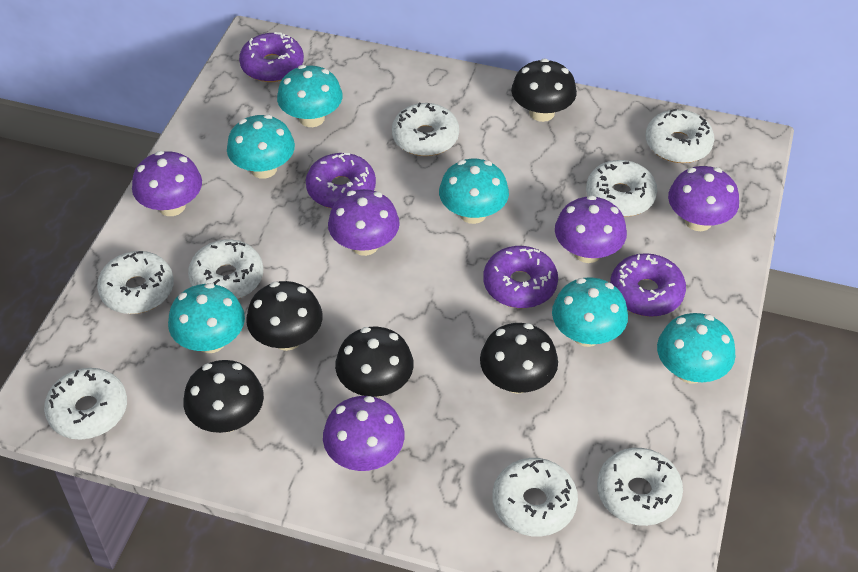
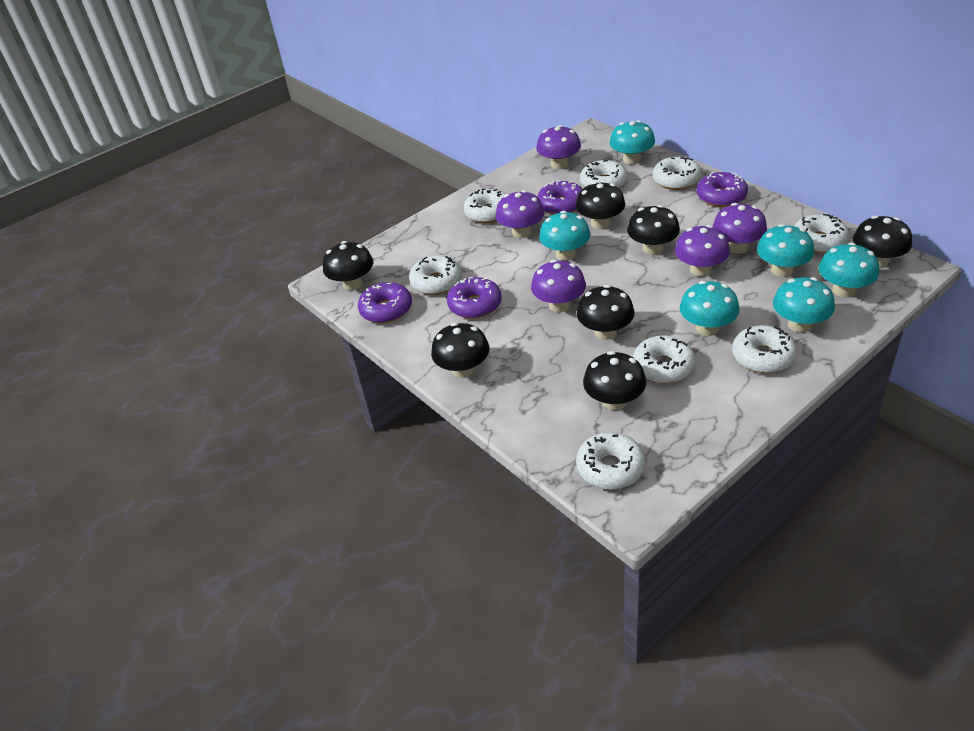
black mushroom: [183,360,264,433] [246,281,323,351] [335,327,414,397] [480,323,558,394] [511,58,577,122] = 5 -> [323,241,373,290] [431,323,489,378] [576,182,625,229] [577,285,634,340] [583,351,646,410] [627,205,680,255] [853,215,912,268] = 7

